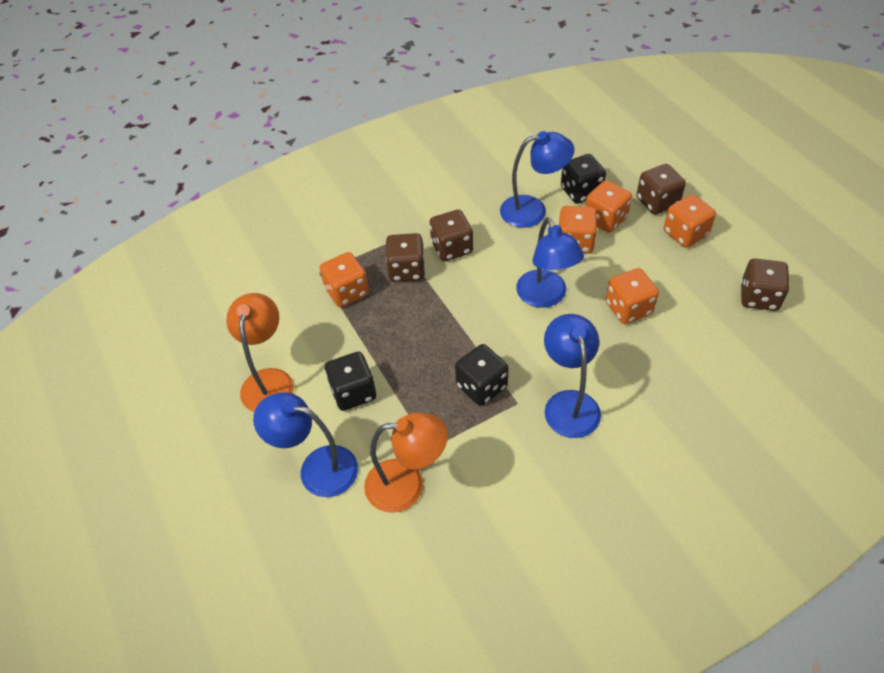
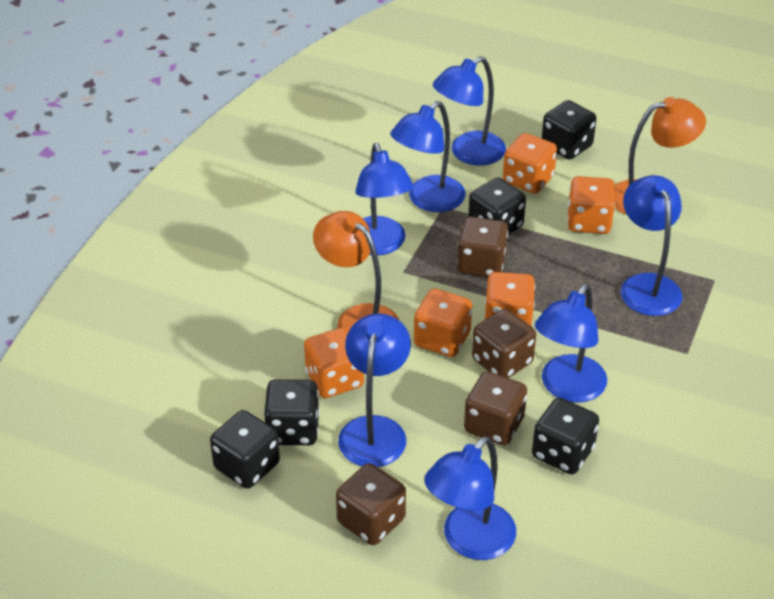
black dice: [325,352,376,411] [455,344,509,406] [561,154,606,204] = 3 -> [210,410,280,489] [264,380,320,445] [468,177,526,235] [532,397,599,474] [542,100,597,160] = 5
blue lamp: [253,392,358,497] [500,131,574,228] [516,218,584,308] [544,314,601,438] = 4 -> [338,314,411,467] [355,143,414,255] [390,101,466,212] [424,436,516,560] [433,56,506,165] [535,284,607,403] [621,175,683,316] = 7

